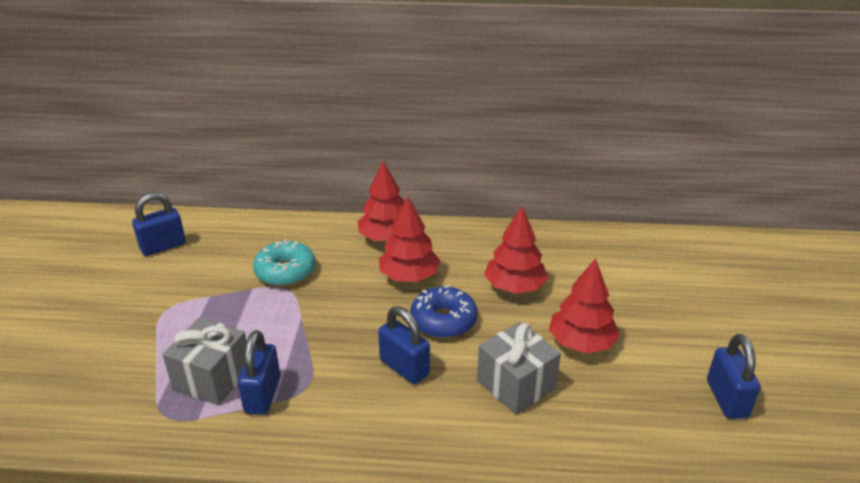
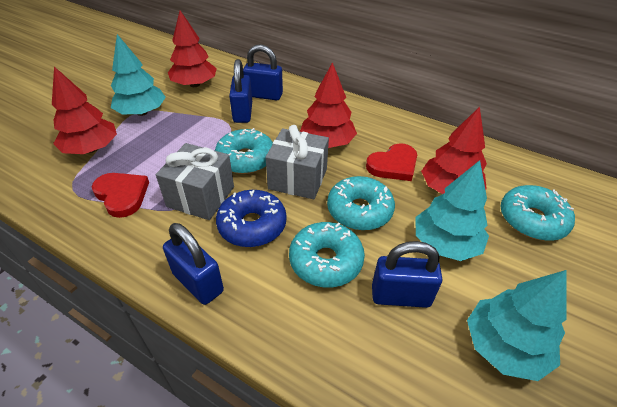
red heart: none = 0 -> [92,173,149,218] [366,143,417,181] = 2
turquoise donut: [253,239,316,286] = 1 -> [215,128,273,174] [289,222,365,287] [327,176,395,231] [500,185,575,241] = 4
turquoise tree: none = 0 -> [111,34,166,116] [415,160,489,261] [467,270,566,381] = 3

